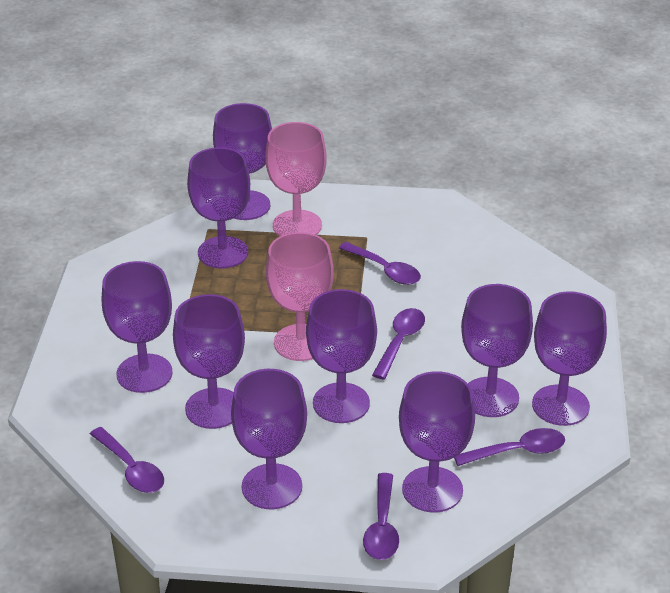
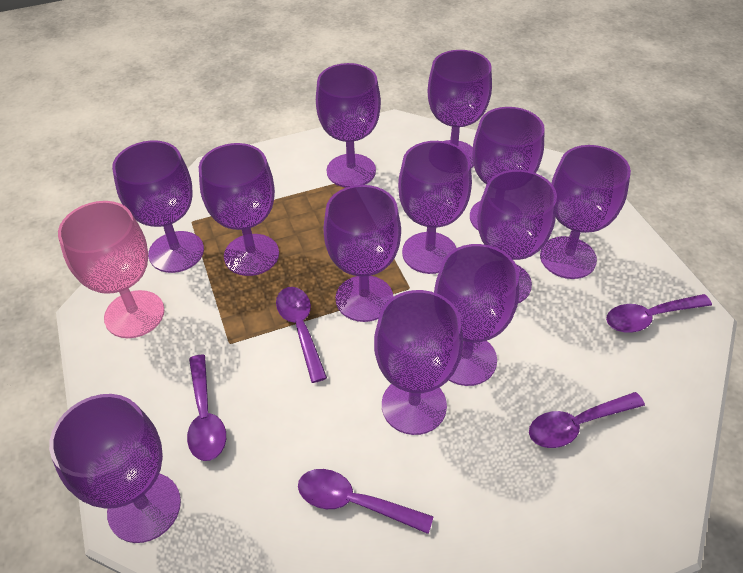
pink goblet: [265,122,326,236] [266,232,334,361] = 2 -> [58,201,164,338] = 1
purple goblet: [102,261,173,393] [173,294,245,429] [187,147,250,268] [213,103,272,220] [231,369,307,509] [306,289,377,423] [399,371,475,512] [461,284,533,417] [532,291,607,426] = 9 -> [49,394,181,543] [112,140,204,273] [199,143,279,276] [316,63,381,188] [323,185,401,322] [374,290,463,435] [398,141,472,274] [428,50,492,168] [434,244,519,386] [470,107,545,231] [477,170,557,303] [540,145,631,279] = 12

